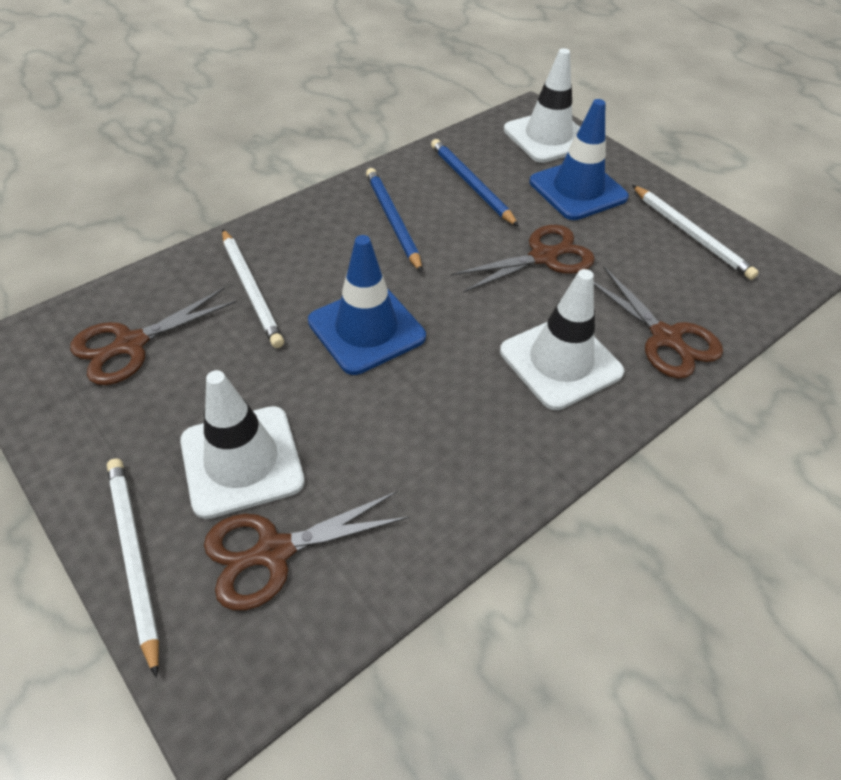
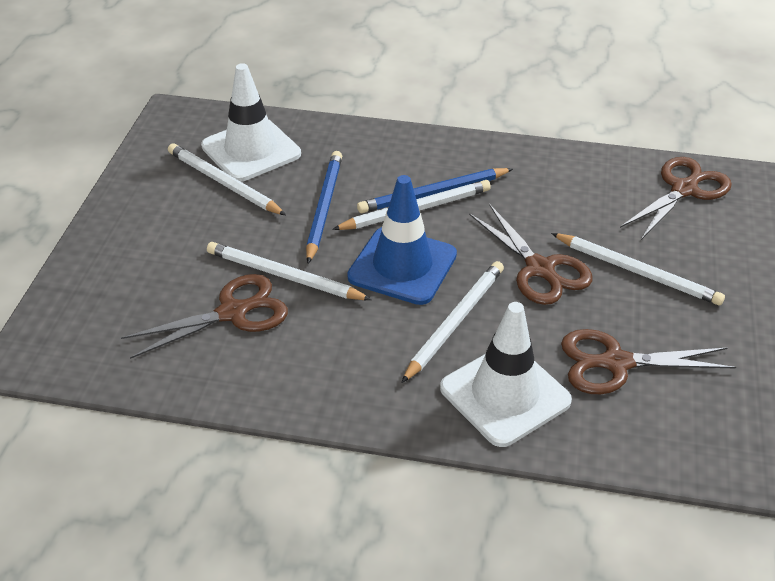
blue traffic cone: [308,235,426,375] [529,99,629,220] = 2 -> [347,175,457,305] = 1
white pencil: [107,458,159,678] [222,229,284,348] [632,185,759,280] = 3 -> [168,143,286,215] [207,242,372,300] [332,180,491,230] [401,261,504,383] [551,233,725,306] = 5
white traffic cone: [180,370,305,519] [500,269,624,410] [504,48,580,163] = 3 -> [201,63,301,182] [440,302,572,447] = 2

